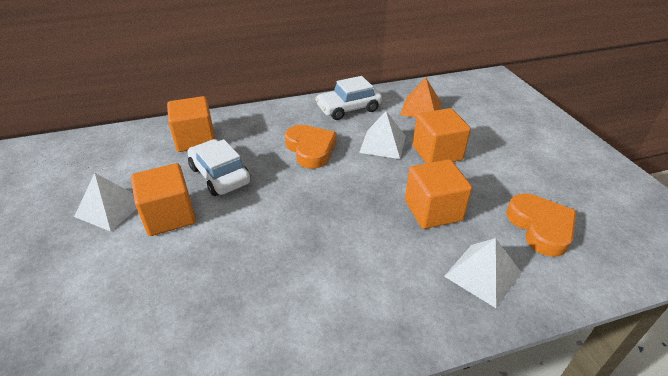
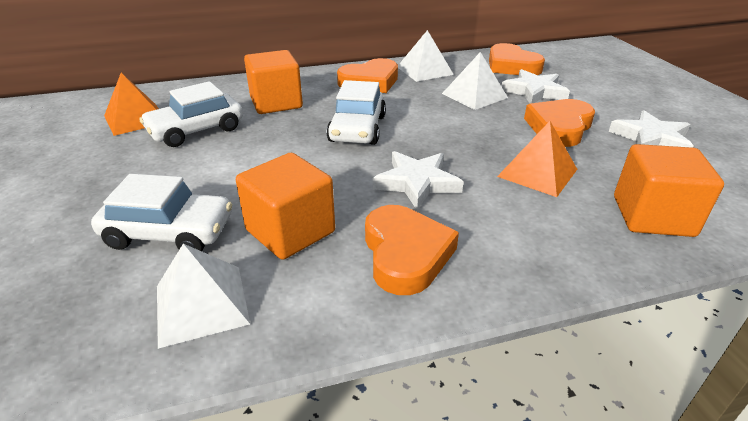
orange cube: [131,163,196,236] [167,96,215,152] [405,159,472,229] [413,108,471,163] = 4 -> [236,153,335,260] [244,50,303,114] [614,144,724,237] = 3
orange heart: [285,125,337,169] [506,194,576,257] = 2 -> [337,58,398,93] [365,205,459,295] [489,43,545,75] [524,99,595,147] = 4
orange pyramid: [400,78,442,118] = 1 -> [104,73,159,136] [497,121,577,197] = 2
white car: [187,139,251,196] [315,76,382,120] = 2 -> [91,174,232,251] [139,81,243,147] [326,80,386,145] = 3
white star: none = 0 -> [373,151,464,210] [501,69,570,104] [609,110,694,148] = 3

